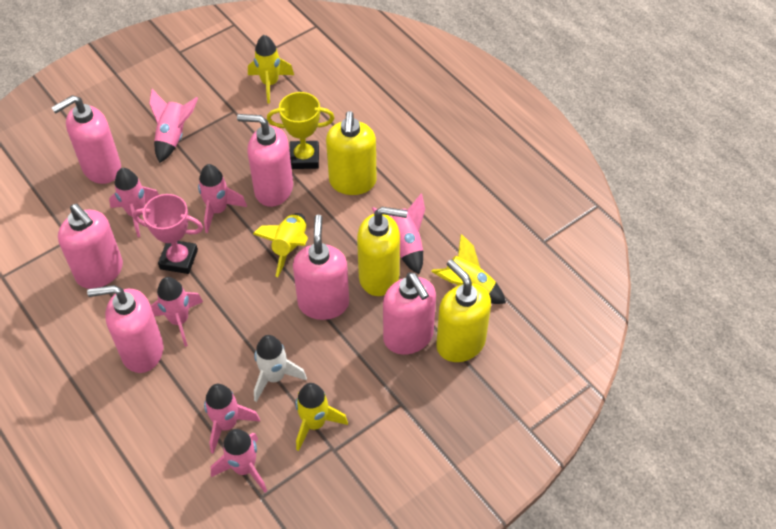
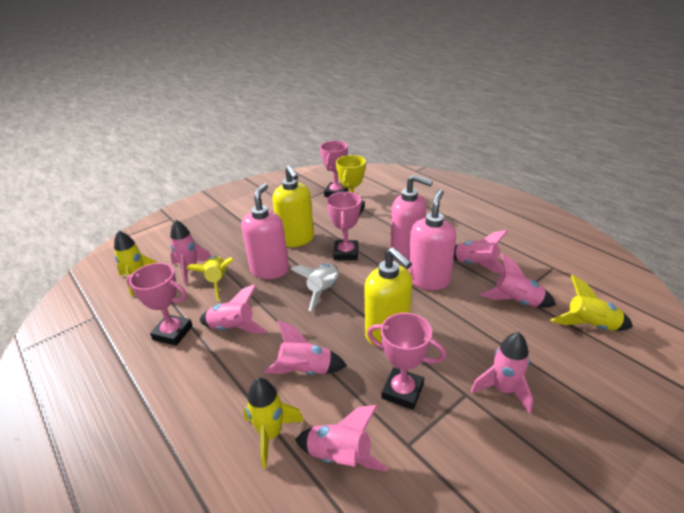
pink soap dispenser: [51,95,121,184] [58,204,123,289] [87,285,163,373] [237,114,293,207] [293,215,349,320] [383,272,436,355] = 6 -> [241,183,289,279] [390,174,433,261] [408,189,456,290] = 3
pink trophy: [133,194,203,274] = 1 -> [127,263,193,346] [320,141,348,197] [327,192,361,260] [367,313,447,410] = 4
yellow soap dispenser: [326,111,377,195] [357,207,408,296] [436,259,491,362] = 3 -> [272,165,314,247] [364,247,412,347] = 2

